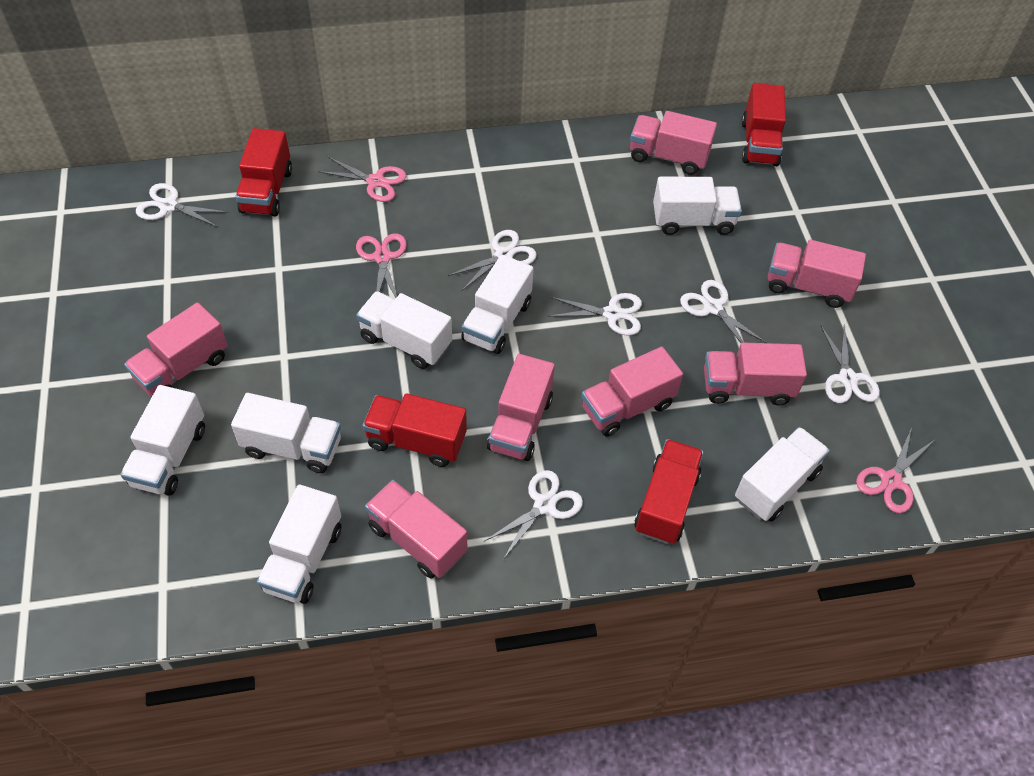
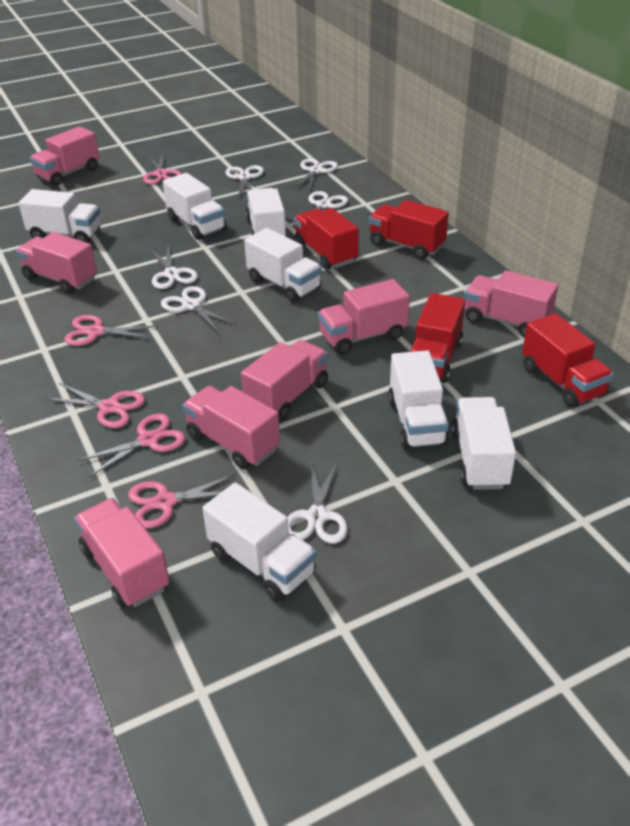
pink scissors: [318,156,406,202] [356,233,407,298] [856,427,934,513] = 3 -> [45,383,145,428] [64,315,158,346] [77,414,186,477] [128,474,236,528] [143,153,181,185] = 5

